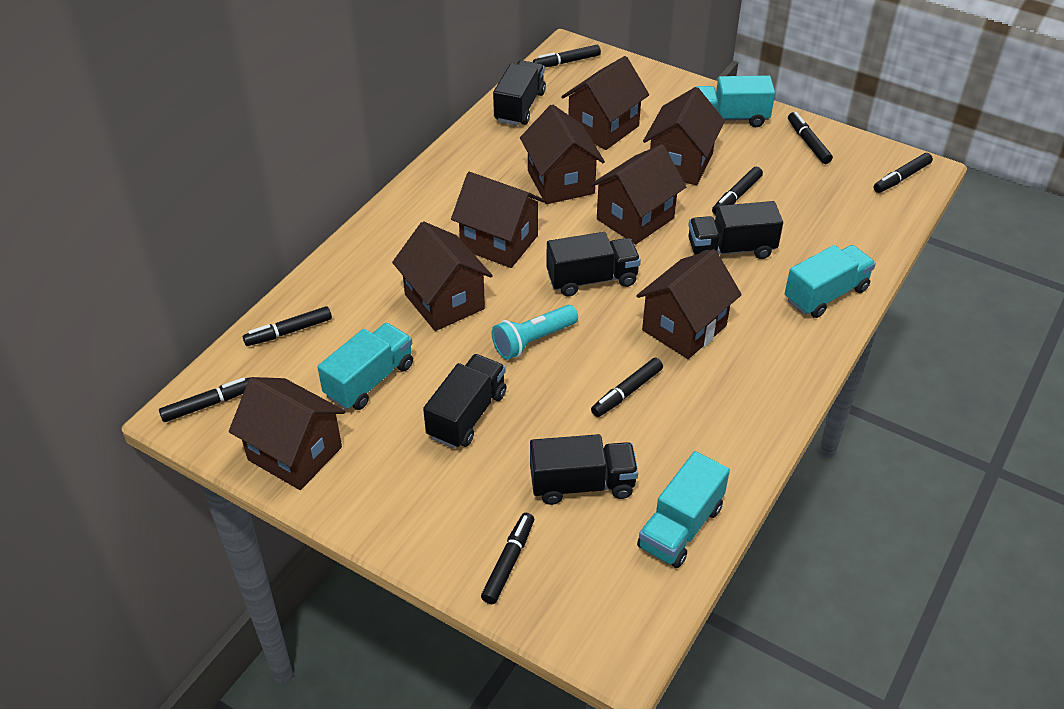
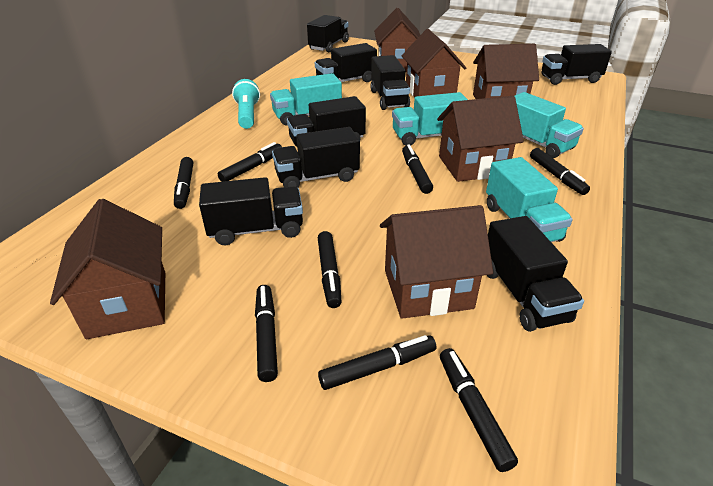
black truck: [423,354,506,449] [493,60,546,126] [530,434,638,505] [546,232,641,296] [688,201,783,259] = 5 -> [199,177,303,245] [272,127,360,188] [287,96,366,147] [307,15,349,52] [315,43,377,82] [370,55,410,110] [487,216,584,332] [542,44,612,85] = 8
brown house: [229,377,346,490] [392,221,493,331] [451,172,545,268] [520,104,605,204] [561,56,649,150] [590,144,686,245] [636,249,742,359] [643,87,725,185] = 8 -> [50,199,165,339] [374,8,420,72] [380,205,493,319] [402,29,467,97] [437,96,524,182] [473,44,539,99] = 6

